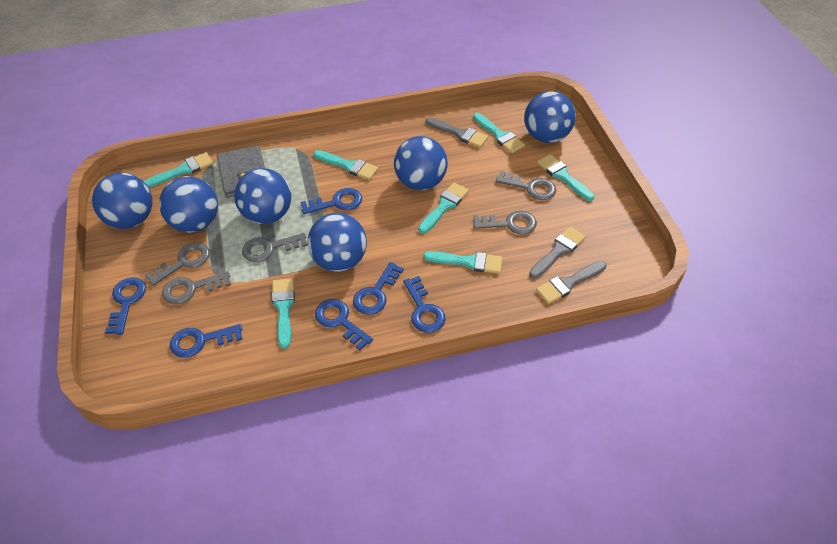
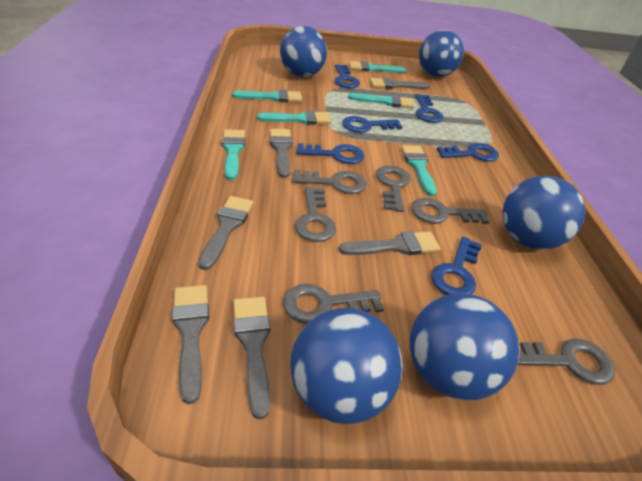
blue ball: [92,173,153,229] [159,176,218,233] [234,168,291,224] [308,213,367,272] [394,136,448,190] [524,91,576,143] = 6 -> [280,26,327,77] [290,308,403,424] [410,293,520,401] [419,30,464,77] [502,176,585,250] = 5
grey brush: [426,117,488,148] [529,226,586,279] [536,261,607,304] = 3 -> [172,285,209,404] [199,196,254,270] [233,297,270,420] [270,129,292,178] [339,231,441,255] [370,78,430,89] = 6
grey key: [145,243,210,286] [162,271,231,304] [242,233,308,262] [473,211,537,235] [496,171,556,200] = 5 -> [283,284,384,324] [292,170,366,194] [295,187,336,242] [376,166,411,212] [411,198,490,224] [517,339,615,385] = 6
grey wallet: [217,146,265,198] = 1 -> none = 0
turquoise brush: [144,152,214,188] [272,278,295,349] [314,150,378,180] [418,183,469,233] [423,251,502,273] [473,113,525,153] [537,154,594,201] = 7 -> [222,129,245,180] [232,90,302,102] [257,111,331,125] [348,93,414,109] [349,61,406,73] [401,145,437,196] = 6

